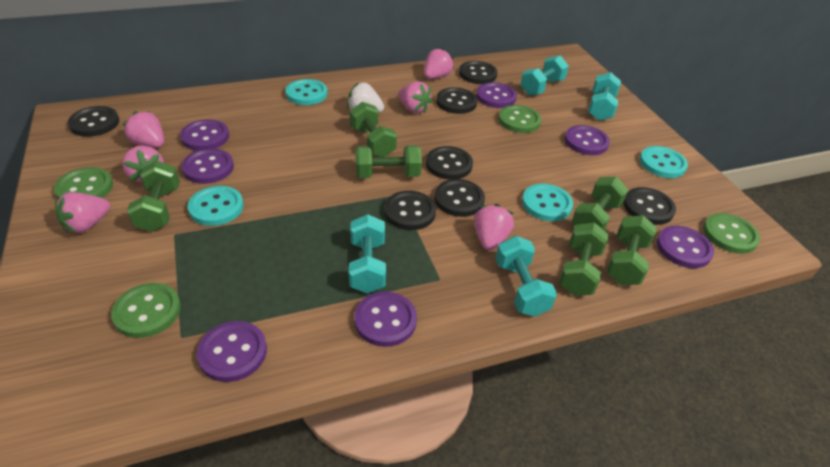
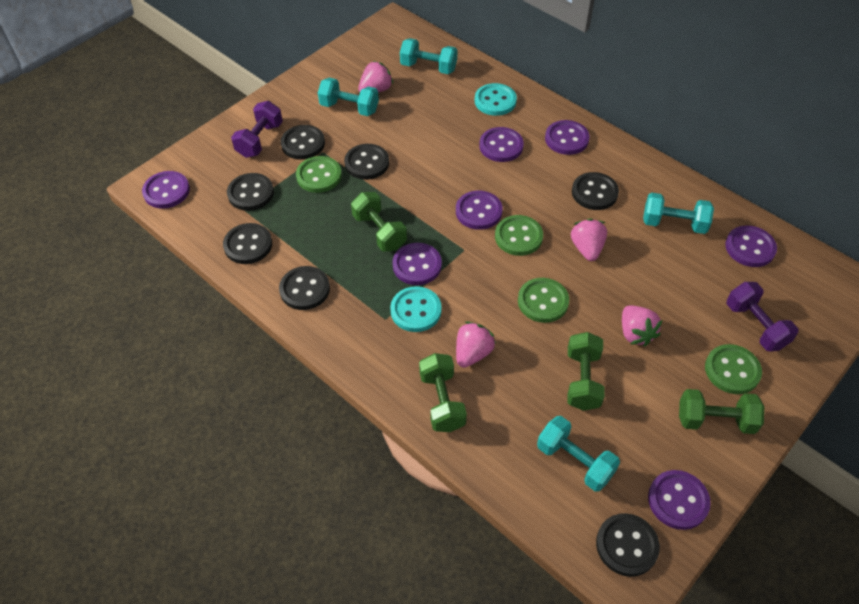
green dumbbell: [127,161,180,232] [350,102,397,157] [355,145,422,178] [559,222,609,296] [571,176,629,231] [606,215,657,285] = 6 -> [351,192,407,252] [419,353,467,432] [568,332,605,411] [679,389,764,434] = 4
pink strawberry: [55,192,110,233] [122,146,164,183] [123,111,164,148] [398,81,432,113] [424,48,454,79] [474,204,514,251] = 6 -> [358,61,393,93] [456,321,496,368] [571,219,607,261] [622,305,662,346] = 4
purple dumbbell: none = 0 -> [231,101,283,158] [726,282,798,352] = 2
turquoise button: [188,186,244,226] [285,79,327,105] [522,184,573,221] [639,146,688,178] = 4 -> [390,286,442,332] [475,83,517,116] = 2
white strawberry: [347,82,384,113] = 1 -> none = 0

